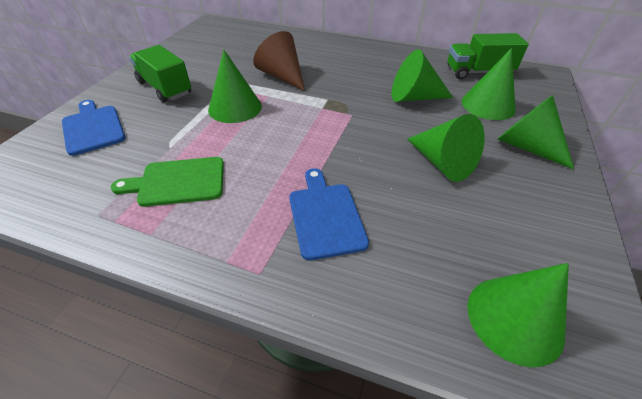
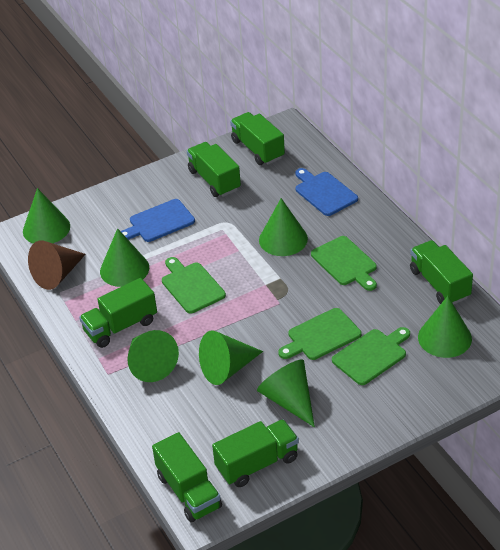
green cone: [208,50,262,123] [392,50,453,102] [408,114,485,182] [462,48,516,120] [467,263,569,367] [497,95,574,169] = 6 -> [23,188,70,244] [100,228,149,287] [127,330,179,382] [199,330,263,385] [257,359,315,427] [259,198,308,256] [418,296,472,358] = 7
green cutting board: [111,157,224,207] = 1 -> [162,257,226,314] [278,308,361,360] [311,236,377,291] [332,327,410,385] = 4
green truck: [129,45,191,103] [448,33,529,79] = 2 -> [79,278,157,348] [152,432,222,523] [187,142,241,197] [212,419,299,487] [230,112,285,165] [410,240,473,305] = 6

